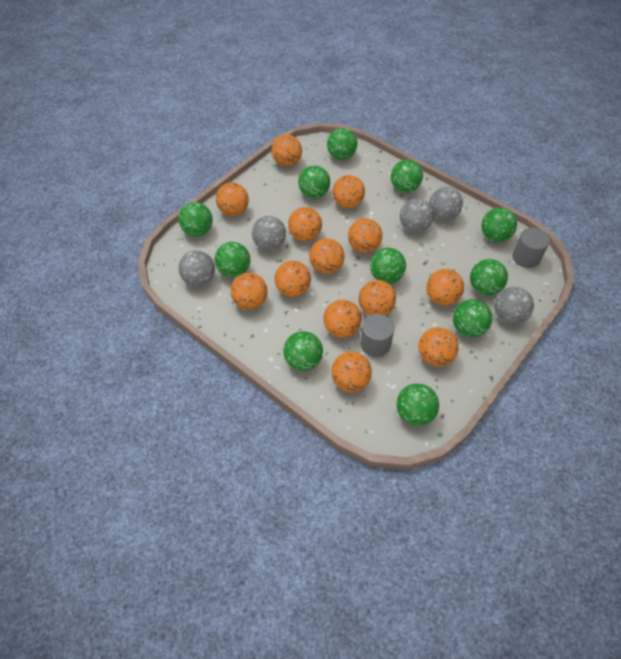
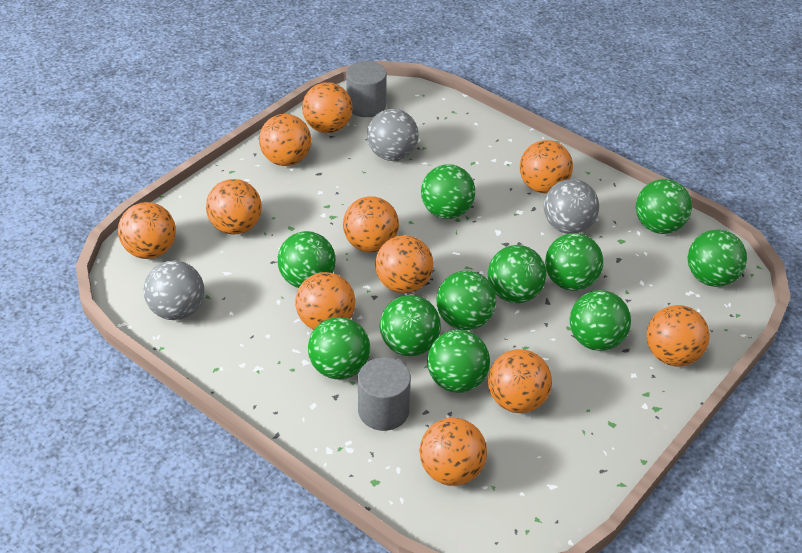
grey ball: [178,250,215,287] [252,216,286,251] [400,198,434,233] [429,187,463,221] [494,287,534,324] = 5 -> [144,261,204,320] [367,109,419,161] [544,179,599,234] = 3
orange ball: [216,182,249,216] [230,273,268,310] [271,135,302,167] [275,261,311,297] [288,207,322,241] [309,238,345,274] [323,300,362,338] [331,352,372,392] [332,175,365,208] [348,218,383,253] [359,280,396,315] [418,327,459,367] [426,269,464,306] = 13 -> [118,202,176,259] [206,179,262,235] [259,114,311,166] [295,272,356,330] [302,82,353,133] [343,196,399,252] [375,235,433,293] [420,418,487,486] [488,349,552,413] [520,140,573,193] [647,305,710,367] = 11

